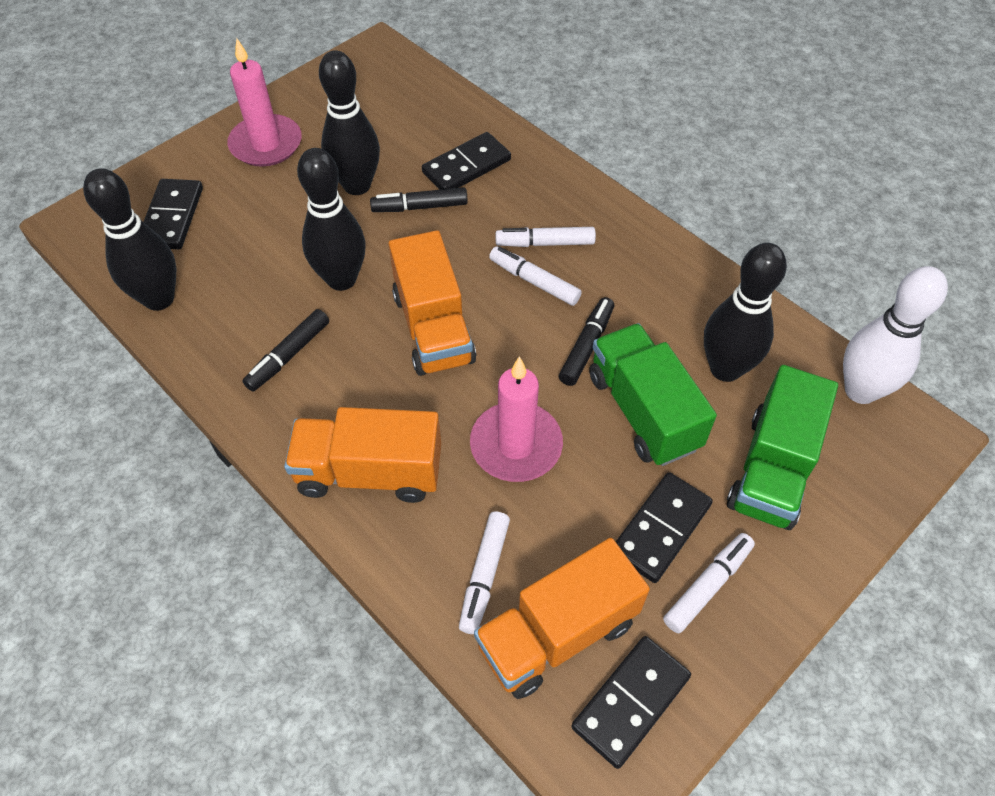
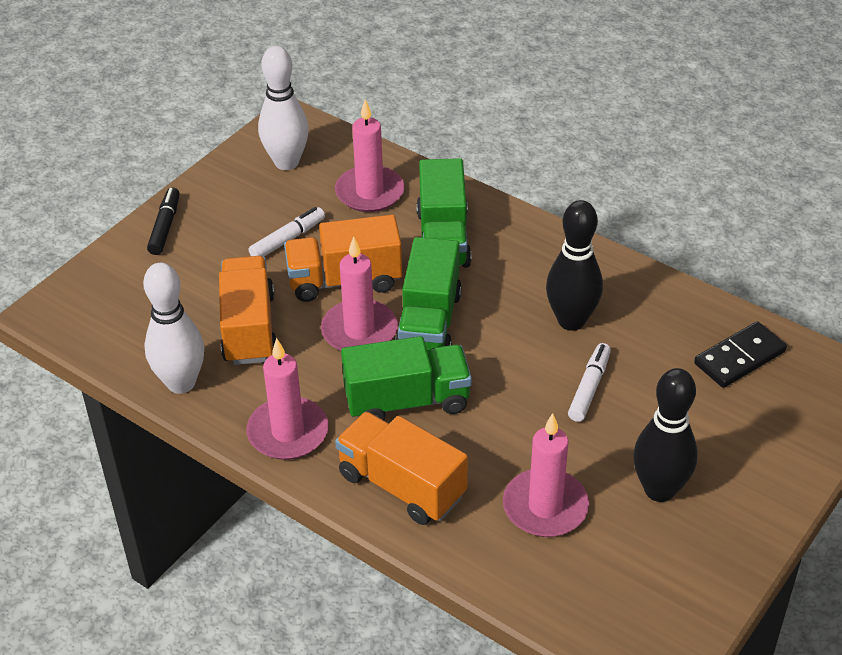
black bowling pin: [83,168,176,311] [297,148,366,291] [319,50,380,195] [704,243,787,382] = 4 -> [546,200,603,331] [633,368,698,502] = 2
black domino: [143,179,203,249] [422,132,511,190] [571,636,691,769] [616,472,713,583] = 4 -> [694,321,787,388] = 1
black marker: [242,309,329,392] [370,187,468,212] [559,297,614,386] = 3 -> [147,188,180,255] = 1
green truck: [589,323,717,466] [727,365,838,530] = 2 -> [341,336,472,420] [395,237,462,352] [416,158,472,268] = 3
pink candle: [227,39,302,167] [470,356,563,482] = 2 -> [247,338,328,460] [321,236,398,351] [335,99,404,212] [503,413,589,537] = 4
white bowling pin: [843,266,948,404] = 1 -> [143,263,204,394] [258,46,309,170] = 2
white marker: [459,512,510,634] [489,246,582,306] [495,227,596,247] [663,533,755,633] = 4 -> [249,207,325,257] [568,343,611,422] = 2

